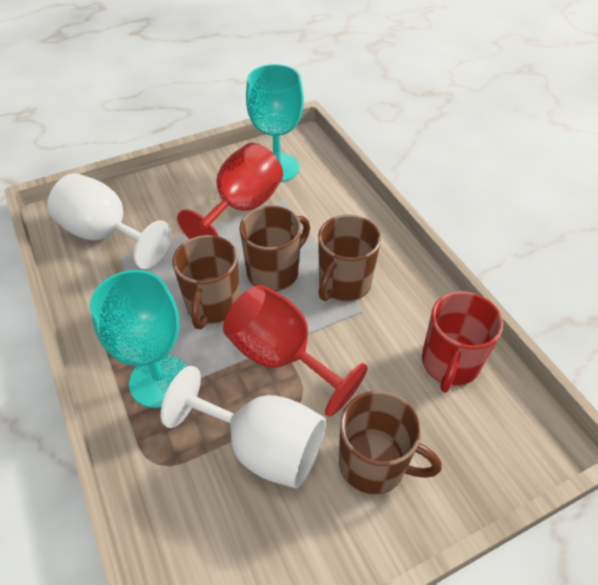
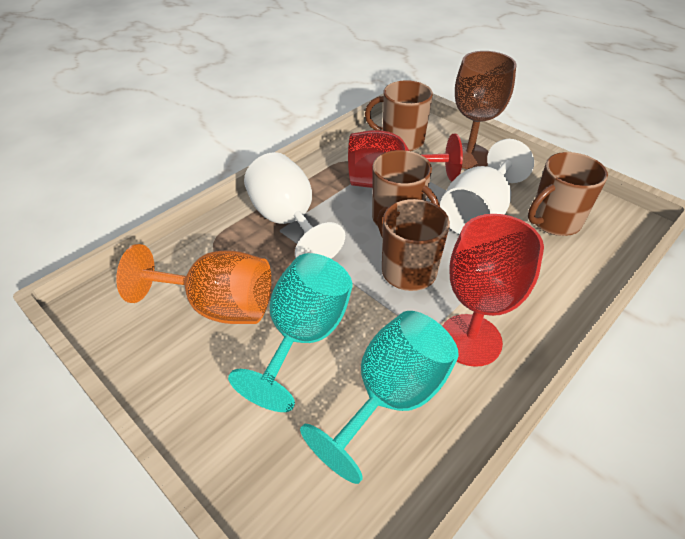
brown goblet: none = 0 -> [455,51,517,169] = 1
orange goblet: none = 0 -> [116,244,271,324] = 1
red mug: [422,291,503,392] = 1 -> none = 0

